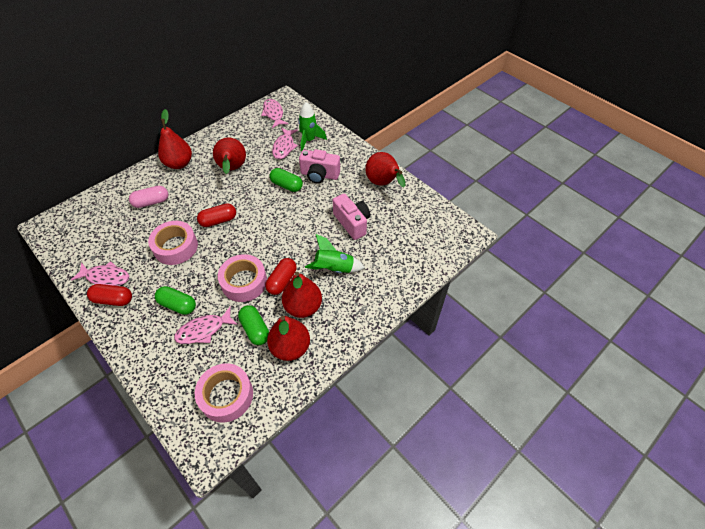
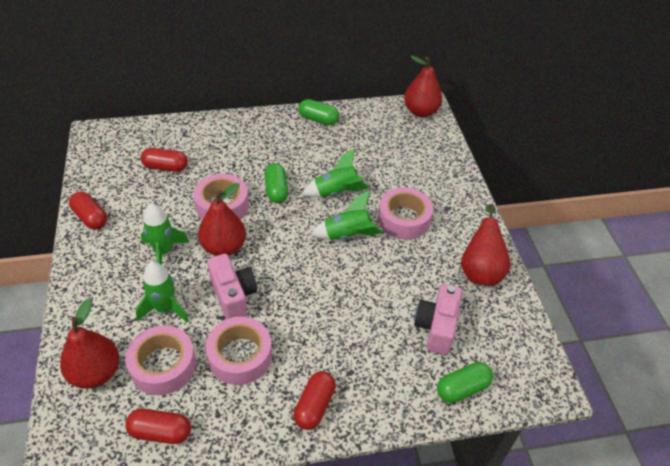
green rocket: [298,102,327,152] [305,234,365,273] = 2 -> [136,261,189,323] [141,203,190,265] [302,148,370,197] [311,191,383,240] = 4
pink capsule: [129,186,169,208] = 1 -> none = 0
pink fish: [71,261,129,286] [174,307,238,344] [261,99,288,128] [272,128,298,159] = 4 -> none = 0
pink tape: [148,221,198,265] [195,363,253,423] [218,254,267,302] = 3 -> [125,325,196,395] [194,174,249,220] [206,317,272,385] [378,187,433,240] = 4
red capsule: [87,284,132,306] [197,203,236,227] [265,258,297,295] = 3 -> [69,191,107,230] [125,409,191,444] [141,148,188,172] [294,371,336,430] = 4
red pear: [158,109,192,169] [213,137,246,174] [267,316,310,361] [282,272,322,318] [365,152,405,187] = 5 -> [60,299,119,389] [198,183,246,256] [404,56,442,117] [461,204,511,286] = 4

